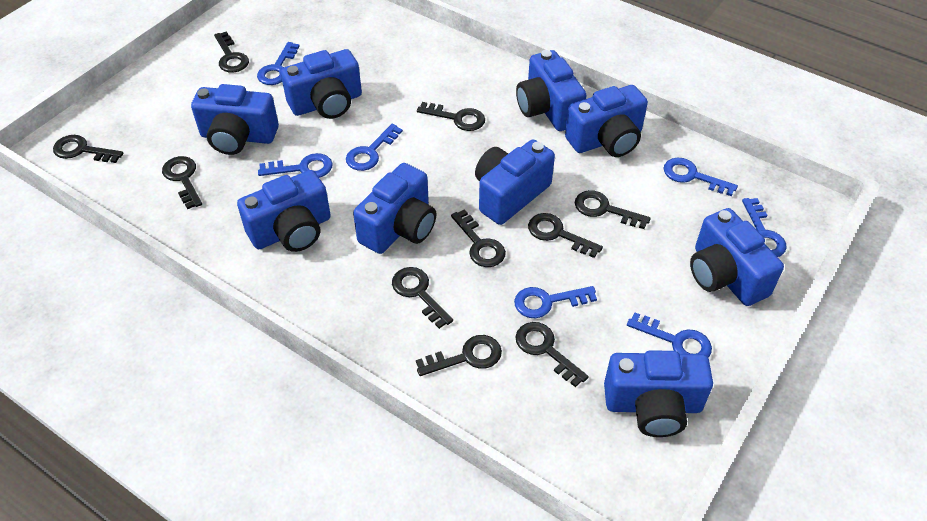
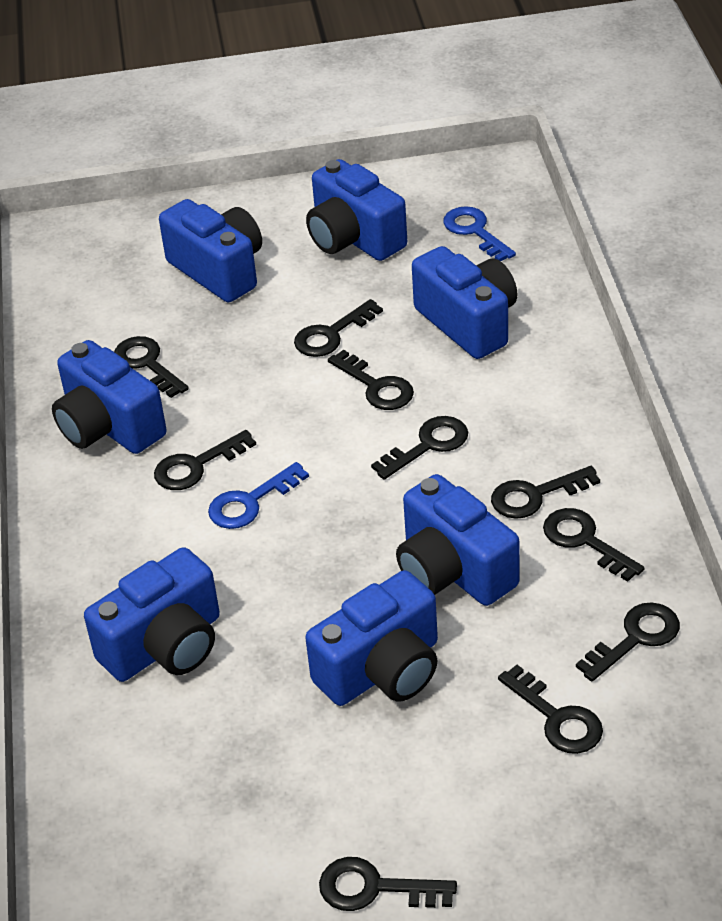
blue camera: [191,84,279,155] [237,170,331,252] [281,49,362,119] [353,163,437,254] [475,139,555,225] [516,50,586,131] [565,85,648,157] [604,350,713,437] [690,208,784,306] = 9 -> [52,340,167,454] [84,547,220,682] [159,199,262,302] [305,570,438,706] [306,159,407,261] [396,474,519,606] [412,246,517,359] = 7
blue key: [257,42,300,85] [258,153,333,178] [346,124,403,171] [514,286,597,318] [627,312,712,358] [663,158,738,196] [742,198,787,257] = 7 -> [208,462,309,529] [443,206,516,261] = 2

